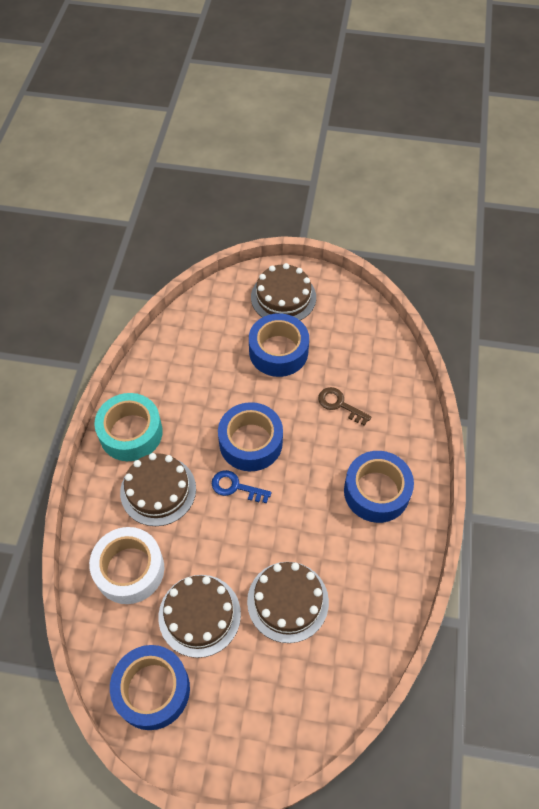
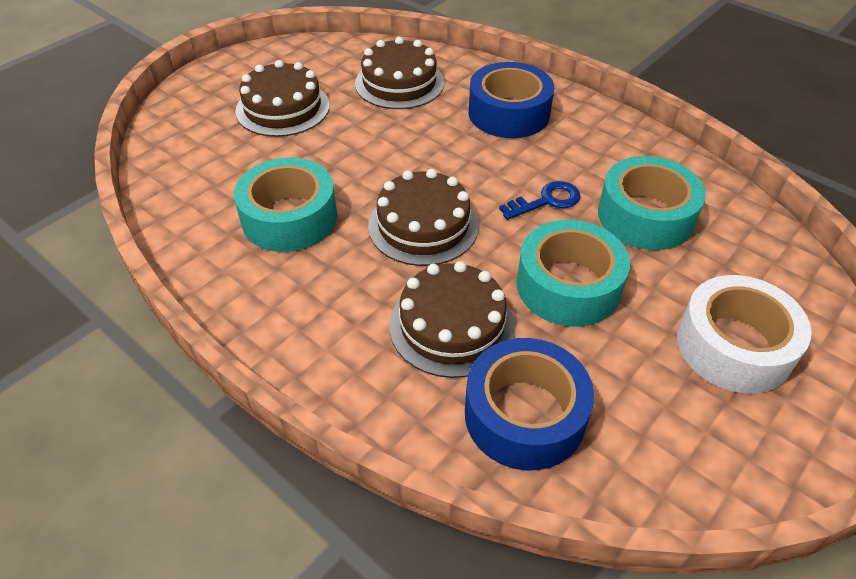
blue tape: [110,645,190,730] [218,402,283,471] [249,314,309,377] [344,451,414,523] = 4 -> [465,338,594,470] [469,62,554,138] = 2
brown key: [318,387,372,426] = 1 -> none = 0
turquoise tape: [94,393,163,461] = 1 -> [234,158,337,252] [517,220,630,327] [598,156,706,250] = 3

